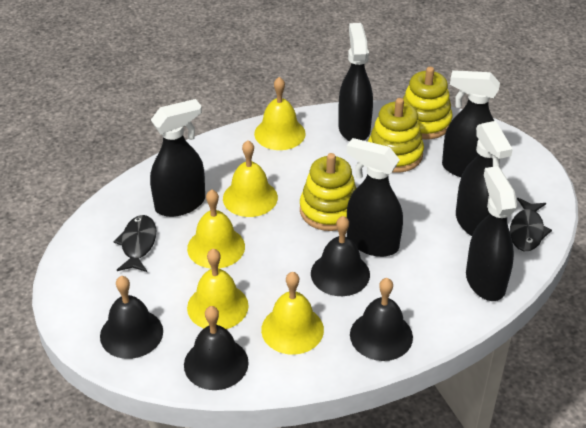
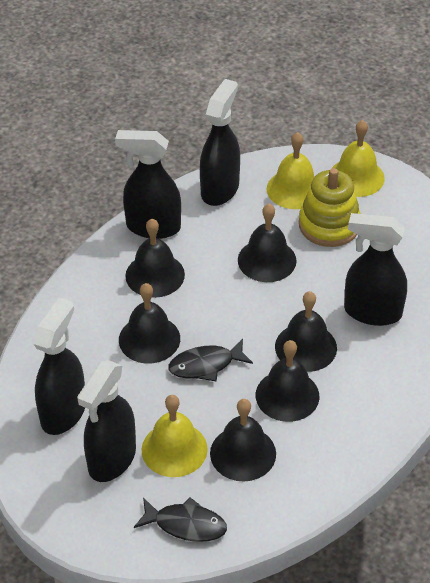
black bell: [100,276,163,359] [184,306,249,390] [311,216,370,296] [350,278,413,361] = 4 -> [119,283,180,364] [125,219,185,298] [210,399,276,482] [238,204,297,282] [256,340,319,422] [275,291,337,372] = 6
black spray bottle: [150,99,205,217] [338,23,373,141] [346,138,403,257] [442,70,500,177] [456,121,513,236] [466,166,517,301] = 6 -> [34,298,85,435] [77,360,136,482] [115,130,181,239] [200,79,240,206] [344,213,407,326] = 5
yellow bell: [187,189,245,269] [187,249,249,329] [223,140,278,217] [254,77,306,150] [261,272,324,355] = 5 -> [142,395,208,477] [267,132,315,209] [331,120,385,197] = 3
yellow stacking toy: [300,153,356,231] [368,98,424,173] [403,67,452,139] = 3 -> [299,168,361,247] = 1

